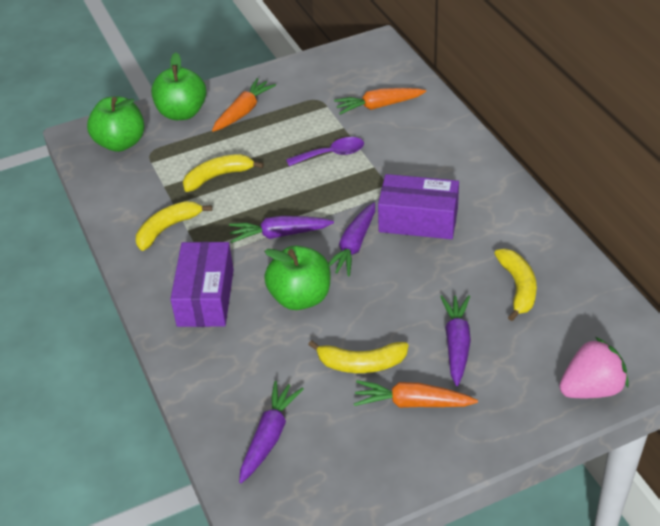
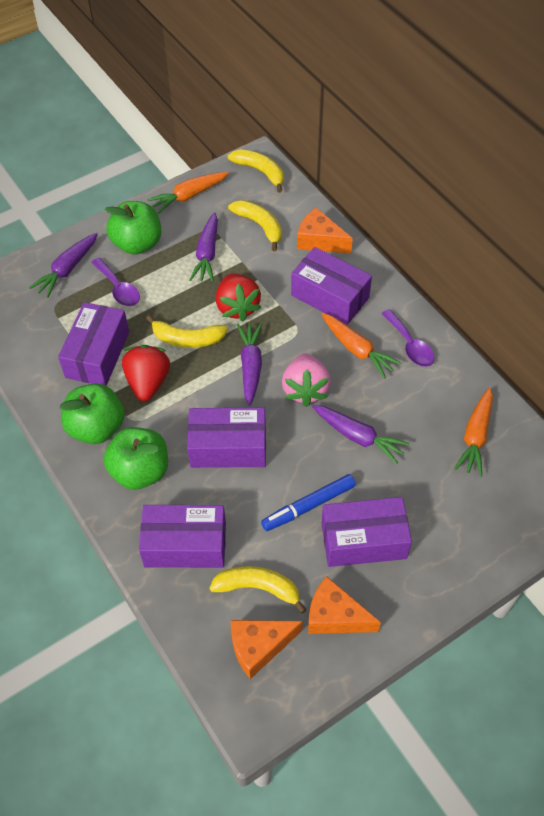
blue marker: none = 0 -> [261,474,356,531] = 1
orange cheese: none = 0 -> [231,620,303,679] [297,208,353,253] [308,576,381,634] = 3
purple box: [170,242,234,327] [378,174,459,239] = 2 -> [58,302,129,386] [139,505,226,568] [187,408,266,468] [291,247,372,325] [321,497,412,567] = 5
purple spoon: [286,137,364,166] = 1 -> [91,257,140,306] [381,309,434,367] = 2
red strawberry: none = 0 -> [122,345,170,401] [216,273,261,321] = 2

